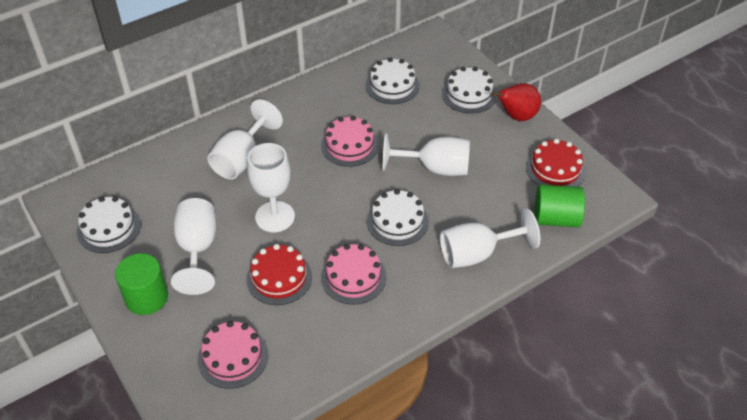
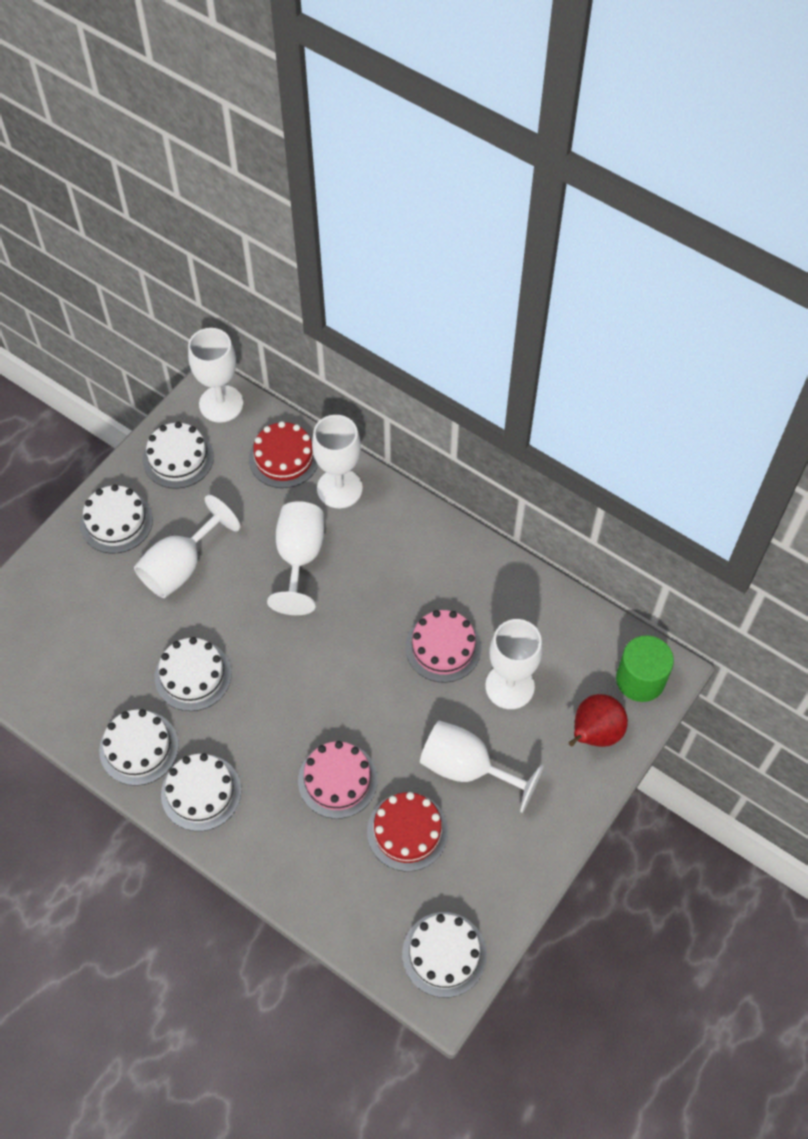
green cylinder: [115,253,168,315] [535,184,585,227] = 2 -> [616,635,674,702] = 1
pink cake: [197,321,268,389] [321,116,379,167] [321,244,387,305] = 3 -> [298,741,378,819] [405,610,481,683] = 2
white cake: [77,196,141,253] [366,57,420,104] [367,189,429,246] [442,67,497,114] = 4 -> [80,484,153,553] [99,709,179,786] [143,422,214,489] [155,637,232,711] [161,753,241,831] [402,912,487,998] = 6
white goblet: [171,198,216,295] [208,99,283,179] [247,143,295,232] [382,133,470,176] [440,208,540,268] = 5 -> [134,495,240,598] [188,328,243,423] [267,501,324,615] [312,415,363,508] [420,721,543,813] [485,619,542,709] = 6

